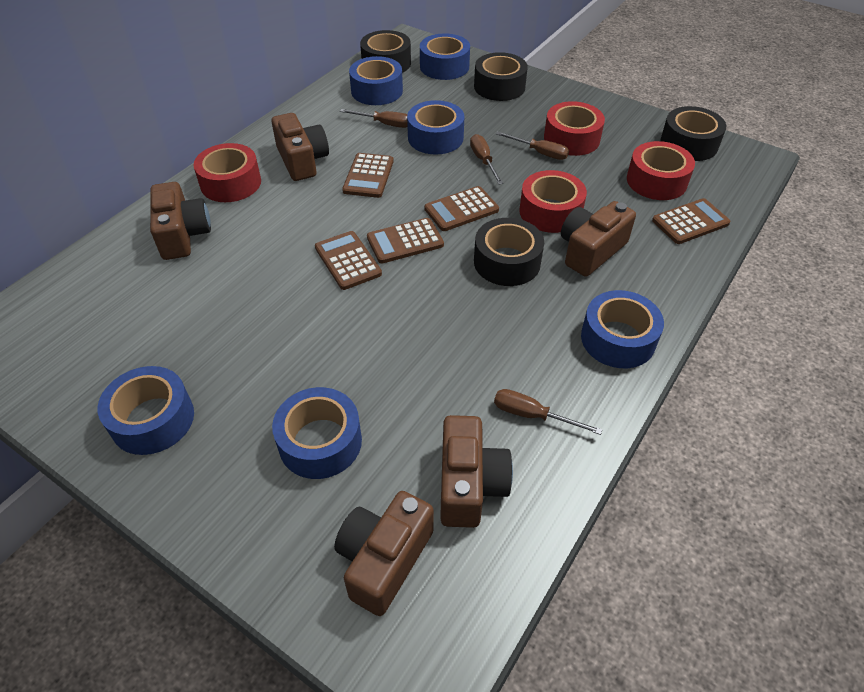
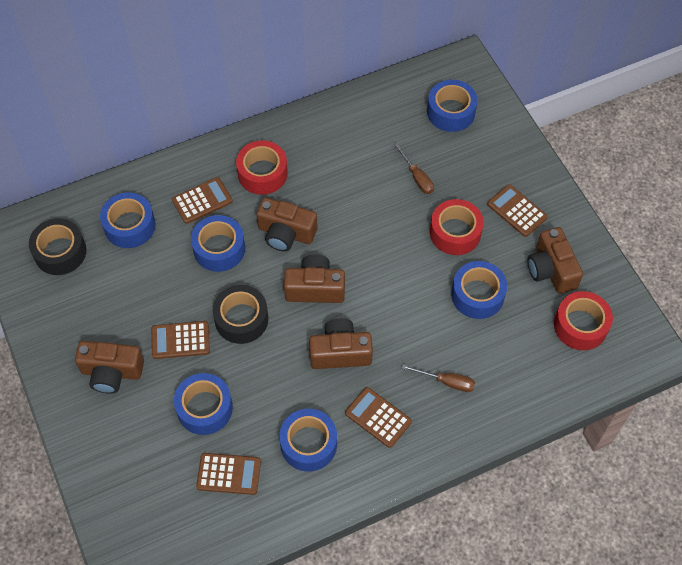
black tape: [360,30,411,73] [474,52,528,101] [474,218,544,286] [660,106,726,161] = 4 -> [29,218,86,275] [213,285,268,344] = 2
brown screwdriver: [340,109,408,128] [470,134,503,184] [494,389,602,435] [496,131,569,160] = 4 -> [394,143,434,194] [402,365,475,392] = 2
red tape: [194,143,261,202] [519,170,587,233] [544,101,605,156] [627,141,695,200] = 4 -> [236,141,288,195] [430,199,484,255] [554,291,613,350] = 3

